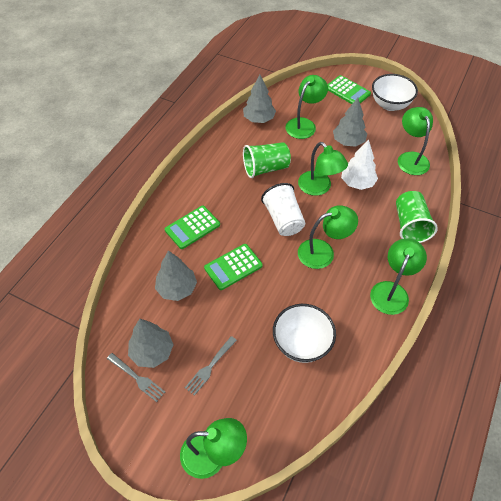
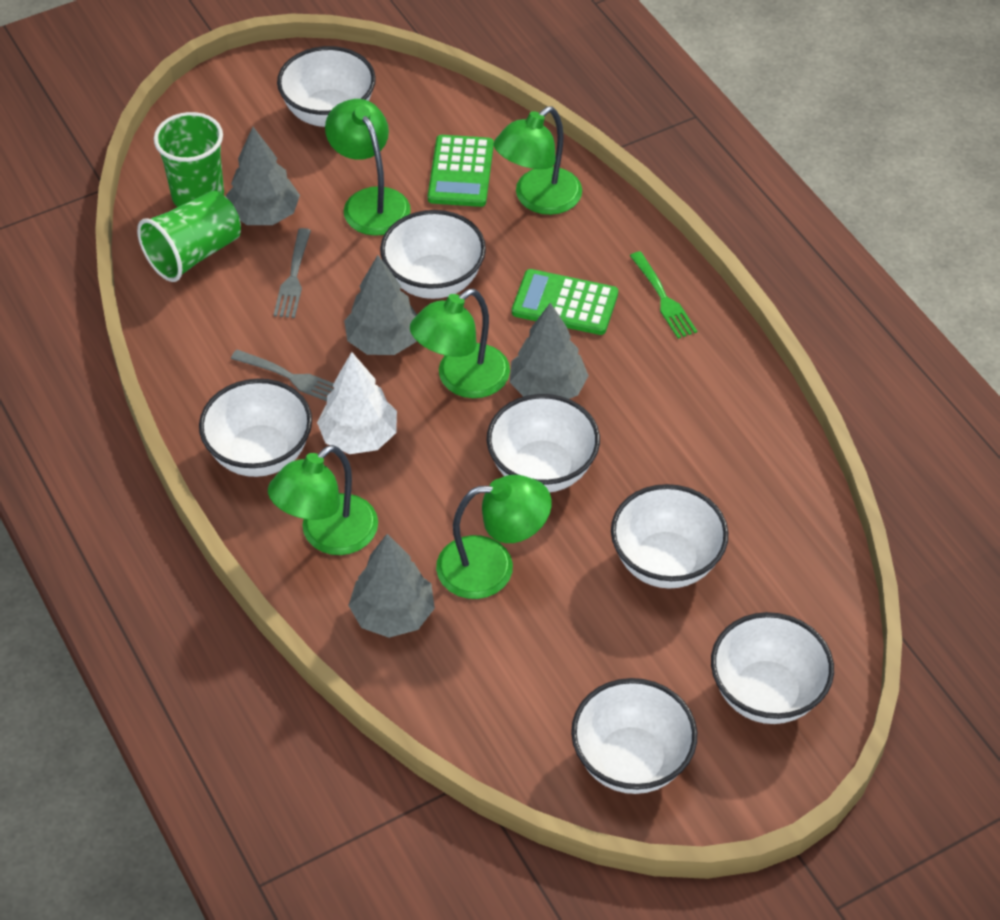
green calculator: [165,206,220,249] [204,244,263,290] [327,75,371,104] = 3 -> [428,135,494,207] [512,269,618,335] = 2
green fork: none = 0 -> [630,251,697,339] = 1
green lamp: [180,418,247,479] [285,75,328,139] [298,142,348,196] [298,205,358,269] [370,238,427,315] [398,107,433,175] = 6 -> [268,445,378,555] [325,99,411,236] [410,289,510,398] [436,475,552,599] [494,106,582,215] = 5
white bowl: [273,304,336,363] [372,74,418,111] = 2 -> [199,379,312,477] [277,46,376,127] [380,210,486,299] [487,394,600,492] [571,678,697,794] [611,484,728,589] [711,612,834,724] = 7
white cup: [261,183,305,236] = 1 -> none = 0

